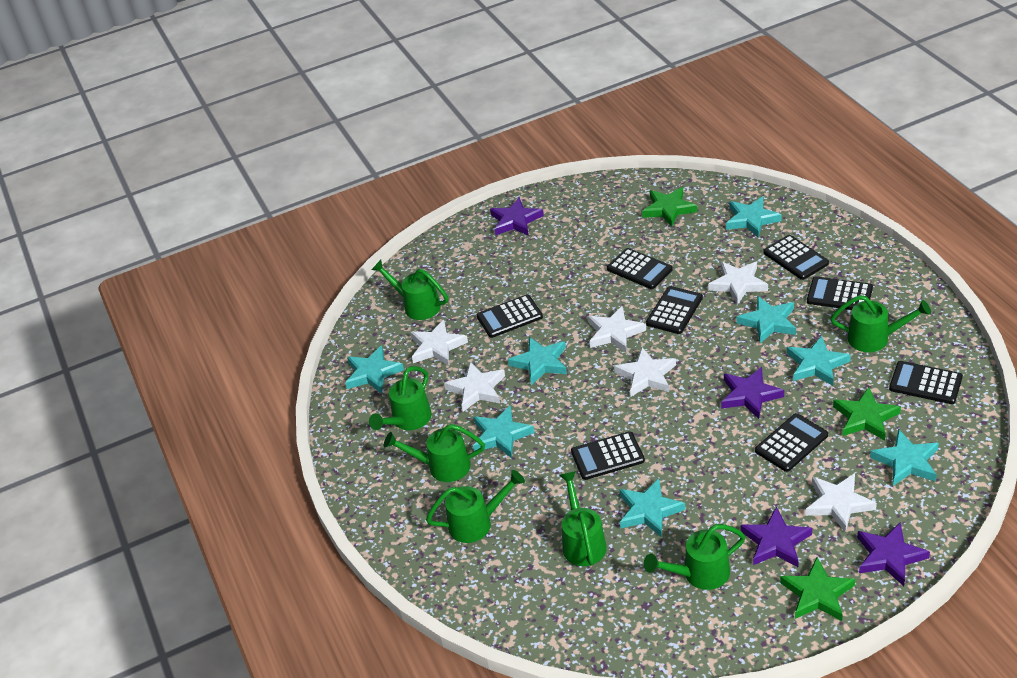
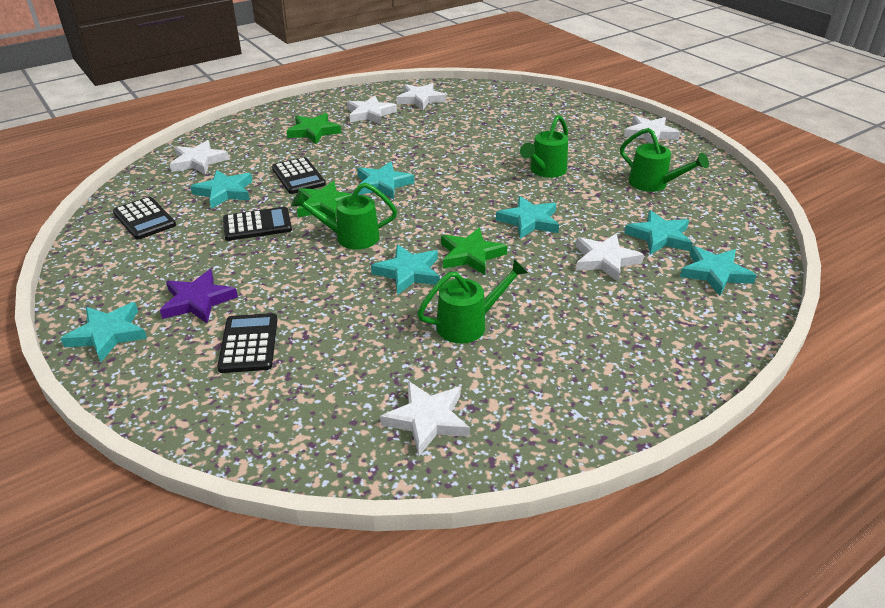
black calculator: [477,295,543,338] [571,431,645,480] [607,248,673,289] [646,286,703,334] [755,413,828,472] [763,235,829,280] [807,276,873,310] [889,361,963,404] = 8 -> [113,197,176,240] [217,313,277,373] [223,207,292,241] [272,157,326,194] = 4
green watering can: [369,366,432,430] [371,260,448,320] [384,424,485,482] [426,470,525,543] [560,471,607,566] [644,524,746,590] [830,295,931,352] = 7 -> [291,182,397,249] [417,259,528,344] [520,115,568,178] [620,128,709,192] = 4
purple star: [490,197,544,236] [721,367,784,419] [740,506,812,567] [857,522,930,586] = 4 -> [160,269,238,323] = 1
turquoise star: [345,345,404,394] [473,405,535,458] [508,337,567,385] [619,478,686,538] [726,196,782,238] [736,296,796,343] [787,336,851,386] [870,429,939,486] = 8 -> [60,302,147,362] [190,170,253,209] [357,161,414,199] [371,244,440,295] [496,196,559,239] [624,210,692,255] [680,246,757,296] = 7

